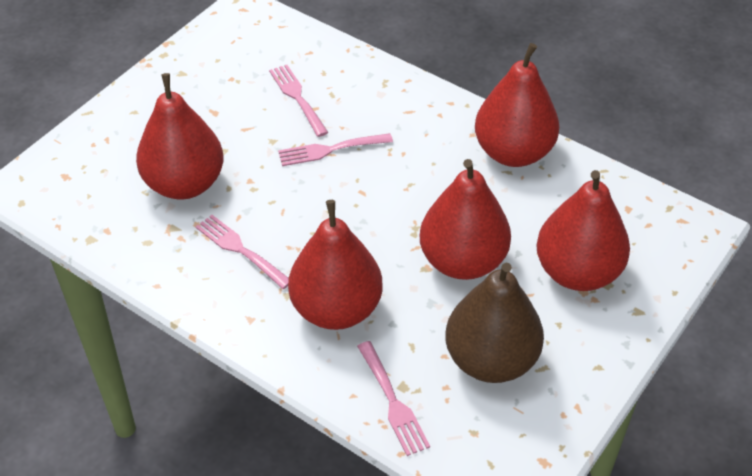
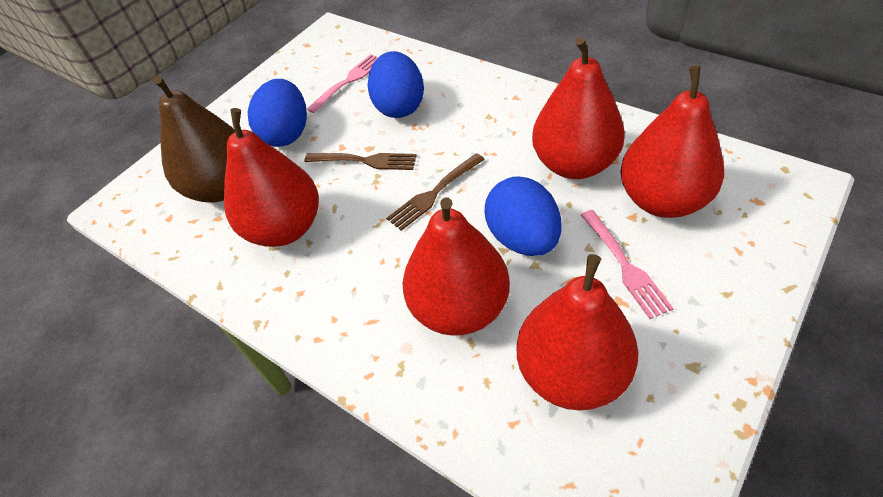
blue egg: none = 0 -> [248,79,307,147] [368,51,424,118] [485,177,561,256] = 3
brown fork: none = 0 -> [304,153,417,170] [386,153,485,231] = 2
pink fork: [195,215,289,289] [269,65,328,137] [278,133,393,166] [357,341,430,456] = 4 -> [307,54,379,113] [581,210,674,319] = 2

